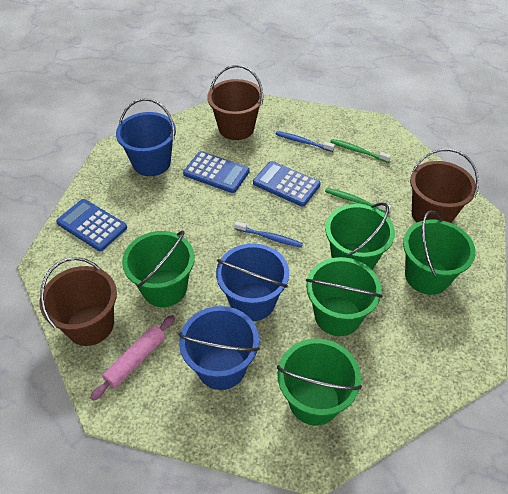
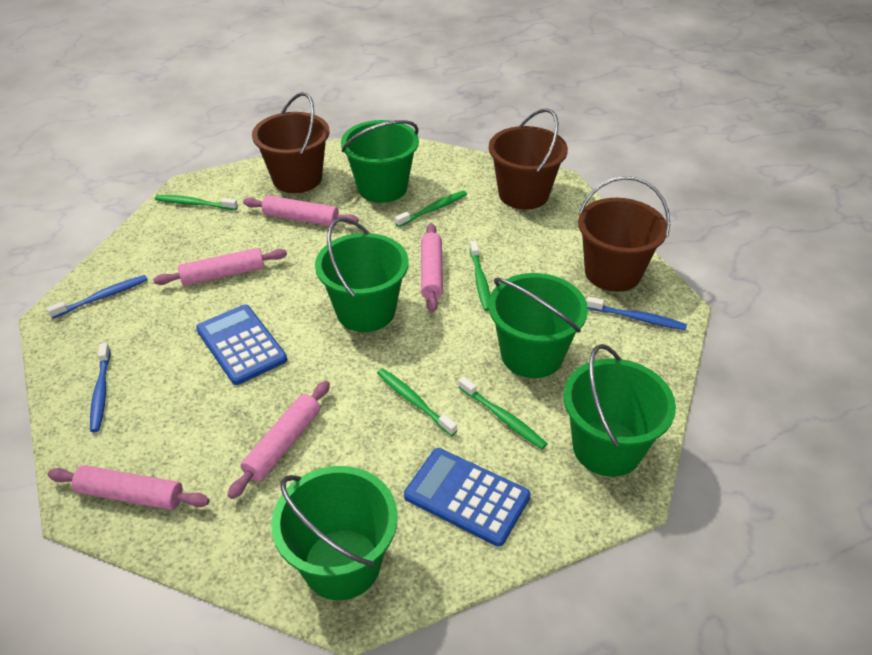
blue bucket: [116,98,176,176] [178,306,260,390] [216,244,289,321] = 3 -> none = 0
blue calculator: [56,199,127,251] [183,151,250,193] [253,161,321,207] = 3 -> [196,305,287,385] [404,448,530,546] = 2
blue toothbrush: [235,221,303,248] [276,131,335,152] = 2 -> [47,275,148,319] [90,343,110,432] [586,296,687,330] = 3
green toothbrush: [325,188,391,213] [330,139,391,162] = 2 -> [155,195,238,210] [377,368,457,436] [395,190,467,227] [458,376,547,449] [470,241,490,311] = 5
pink rolling pin: [90,315,175,401] = 1 -> [48,465,209,510] [153,248,287,286] [228,381,330,499] [243,195,359,226] [421,223,443,313] = 5

